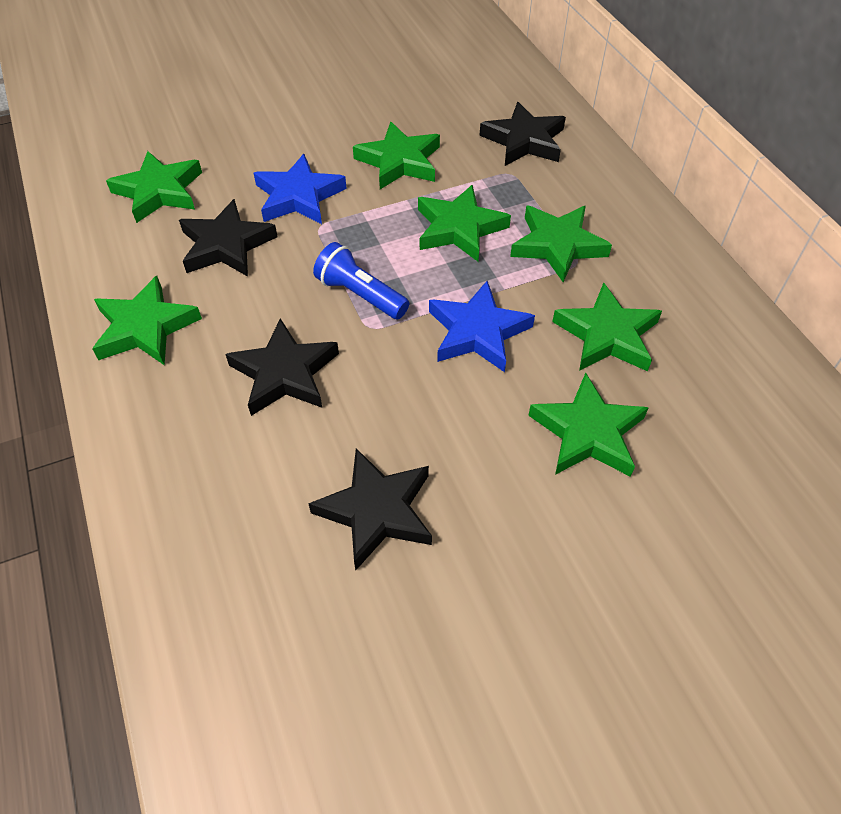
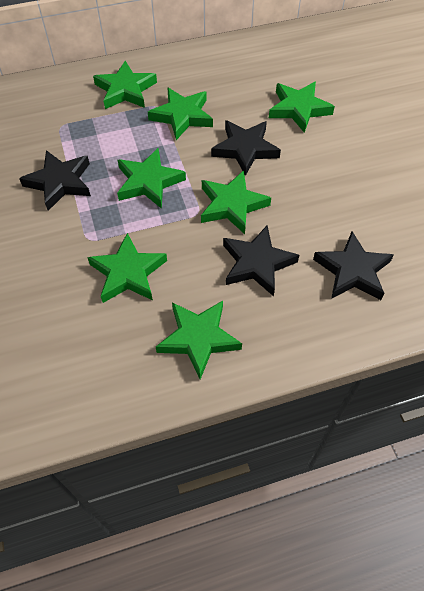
blue flashlight: [313,242,409,319] = 1 -> none = 0
blue star: [254,154,347,224] [429,281,535,372] = 2 -> none = 0

